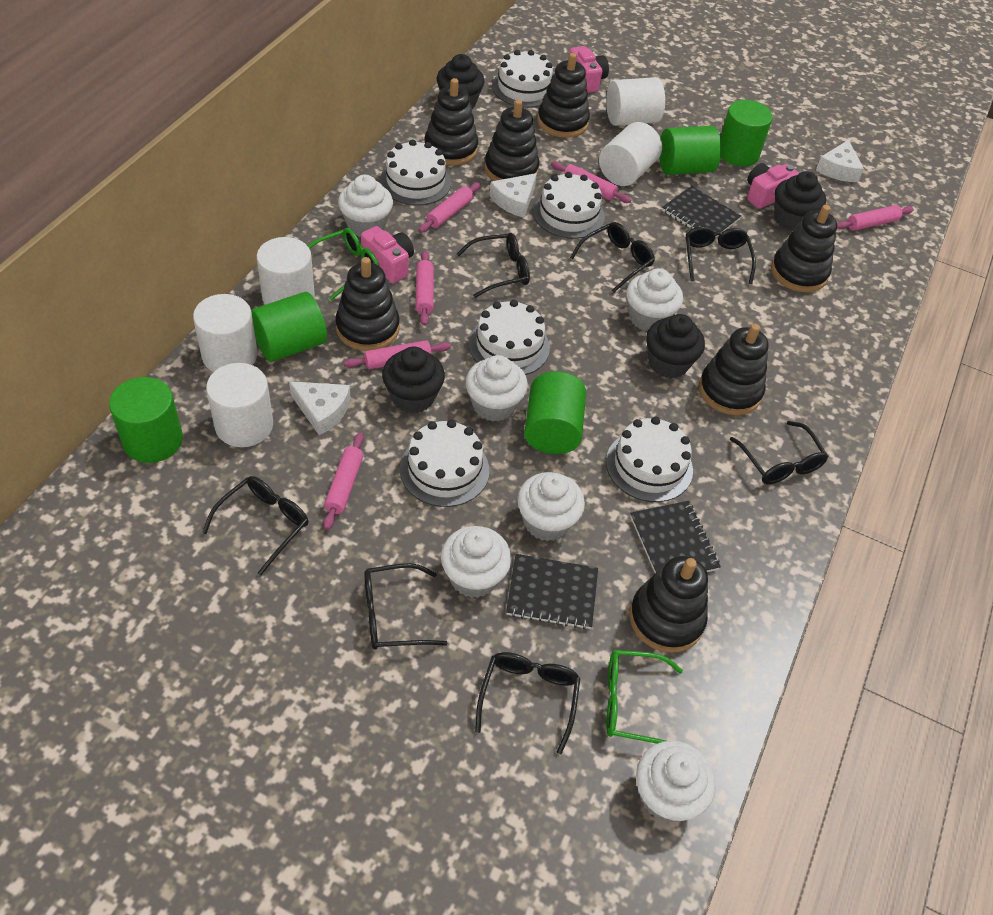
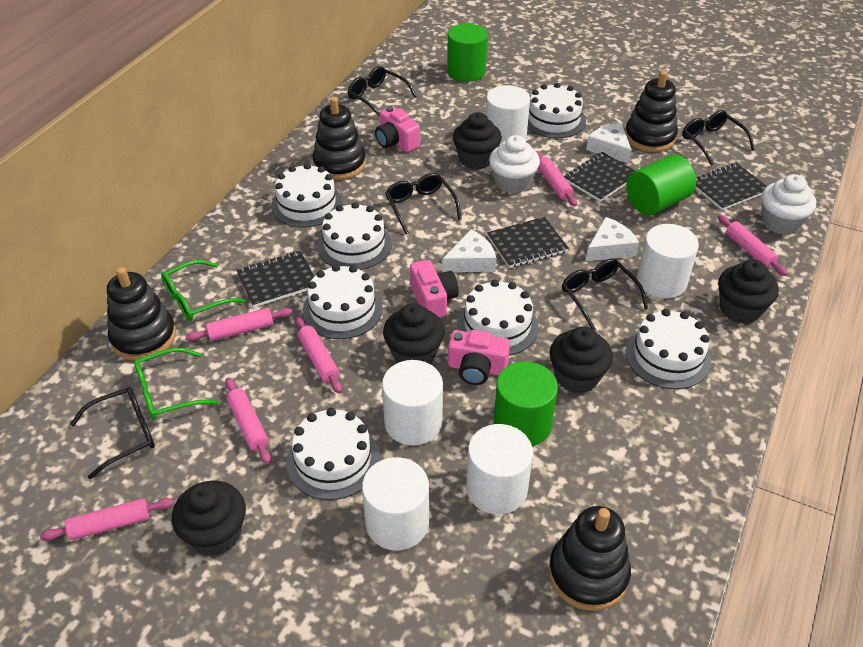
black cupcake: [382,347,445,413] [437,54,485,109] [646,314,705,378] [774,171,826,231] = 4 -> [172,481,246,556] [383,304,445,363] [453,112,502,170] [550,326,613,394] [718,260,779,324] = 5
black glasses: [202,476,309,575] [364,563,448,650] [457,233,530,298] [475,652,580,754] [570,222,655,292] [686,226,756,284] [730,421,829,484] = 7 -> [70,387,155,479] [348,66,417,117] [385,173,462,234] [562,259,648,331] [682,110,755,166] = 5
black notebook: [506,554,598,629] [630,501,721,573] [662,186,741,238] = 3 -> [236,251,314,308] [487,217,569,268] [564,152,636,202] [695,163,767,210] = 4
black stacking toy: [335,257,400,351] [424,78,479,166] [484,99,539,181] [538,53,590,138] [629,556,708,653] [699,324,769,415] [771,205,837,293] = 7 -> [107,267,176,360] [312,97,366,180] [548,506,631,611] [625,71,678,152] = 4
green cylinder: [109,377,183,463] [251,292,327,362] [524,371,586,454] [659,126,721,175] [720,100,773,166] = 5 -> [447,24,488,82] [493,361,558,446] [626,154,696,215] = 3
white cake: [380,140,451,205] [400,420,489,507] [469,300,550,375] [492,50,553,108] [533,172,605,239] [606,417,693,502] = 6 -> [271,163,343,227] [286,408,380,500] [303,264,383,339] [317,202,392,270] [457,280,538,356] [528,83,586,138] [626,309,711,389] = 7
white cupcake: [338,175,393,236] [441,526,511,598] [466,355,528,422] [517,472,585,541] [626,268,683,331] [636,741,716,822] = 6 -> [489,135,540,194] [761,174,816,235] = 2

